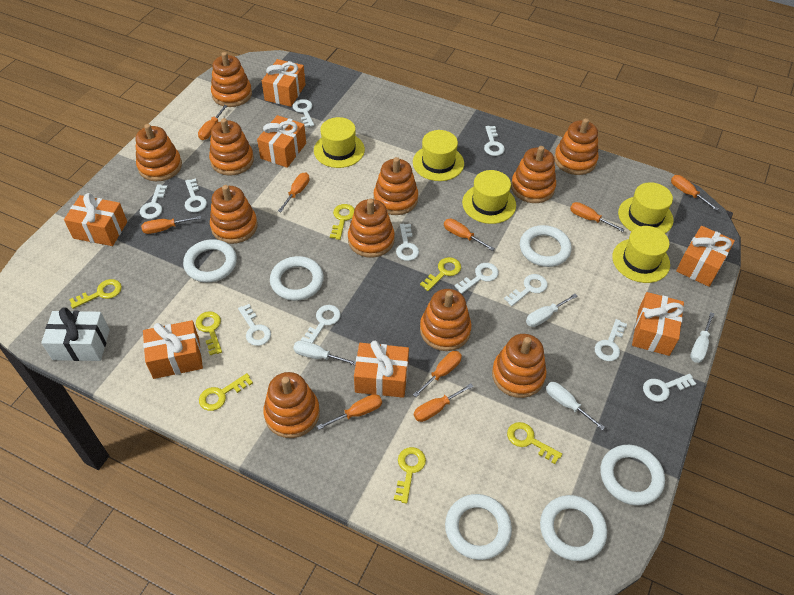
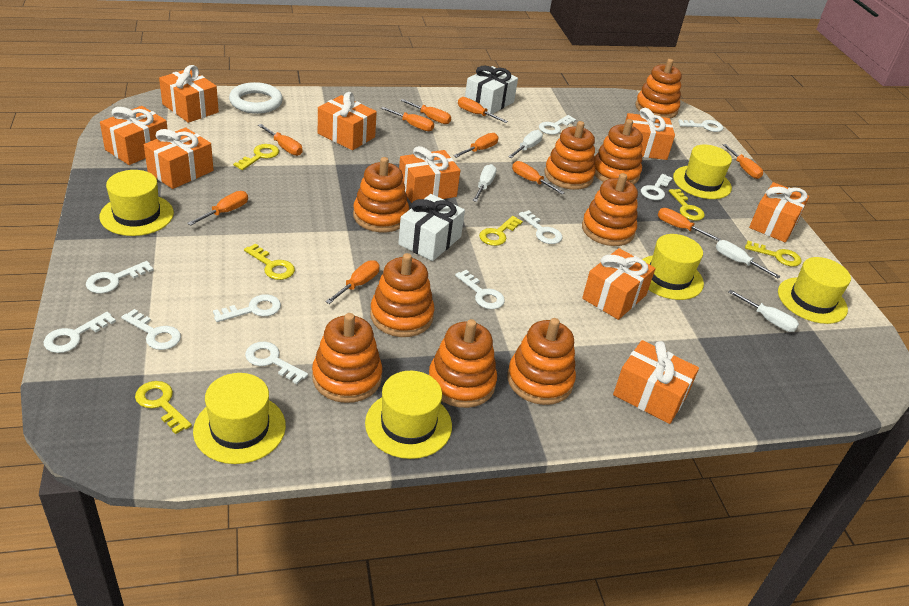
orange gift: [64,193,127,246] [143,320,203,379] [257,115,306,168] [262,59,306,107] [354,341,409,398] [632,292,684,356] [676,226,735,287] = 7 -> [100,106,168,165] [144,128,214,189] [159,65,219,123] [318,92,377,150] [399,146,460,203] [582,248,655,320] [613,340,699,424] [625,108,675,160] [749,182,809,243] = 9
orange screwdriver: [141,216,201,234] [198,105,227,140] [278,172,310,212] [317,394,382,430] [413,351,462,397] [414,383,474,422] [444,219,495,251] [570,202,625,232] [671,175,718,211] = 9 -> [187,191,248,226] [258,124,302,156] [325,260,380,304] [381,107,434,131] [400,99,451,124] [453,133,498,158] [458,97,508,123] [512,161,565,194] [658,208,721,241] [723,144,763,179] = 10
orange stacking toy: [135,124,182,181] [209,118,254,176] [210,185,258,244] [211,52,252,107] [263,372,320,438] [348,199,395,258] [374,157,418,215] [420,289,472,351] [492,334,547,398] [511,146,556,203] [554,118,599,175] = 11 -> [312,313,382,403] [353,157,409,232] [370,253,434,337] [429,319,497,408] [507,318,576,405] [544,121,595,190] [582,173,638,246] [594,119,643,185] [635,59,682,119] = 9
white gift: [41,307,110,361] = 1 -> [398,194,465,261] [465,66,518,114] = 2
white key: [140,184,167,219] [185,179,207,212] [238,304,271,346] [293,99,314,127] [301,305,341,343] [396,224,419,261] [454,263,499,294] [484,126,505,156] [504,274,548,306] [595,319,627,361] [643,374,696,402] = 11 -> [44,312,116,353] [86,261,154,293] [121,309,181,350] [213,294,281,322] [245,342,308,384] [455,270,505,309] [519,210,562,244] [539,115,576,135] [641,174,672,200] [678,120,723,132] = 10
white ring: [183,239,237,283] [270,256,324,301] [445,494,512,560] [520,225,572,267] [540,495,607,561] [601,445,665,506] = 6 -> [229,82,283,114] = 1
yellow hat: [314,117,365,168] [413,130,464,181] [462,170,516,224] [612,226,670,283] [618,182,673,233] = 5 -> [99,170,174,236] [193,373,286,464] [365,371,452,459] [642,234,704,300] [673,145,732,199] [778,257,851,324] = 6
yellow key: [69,279,122,309] [196,311,222,355] [199,373,253,411] [330,204,355,240] [394,447,426,504] [420,257,461,291] [507,422,562,464] = 7 -> [135,381,192,434] [233,144,279,170] [244,244,295,280] [479,216,523,246] [669,189,705,221] [745,241,802,267] = 6

